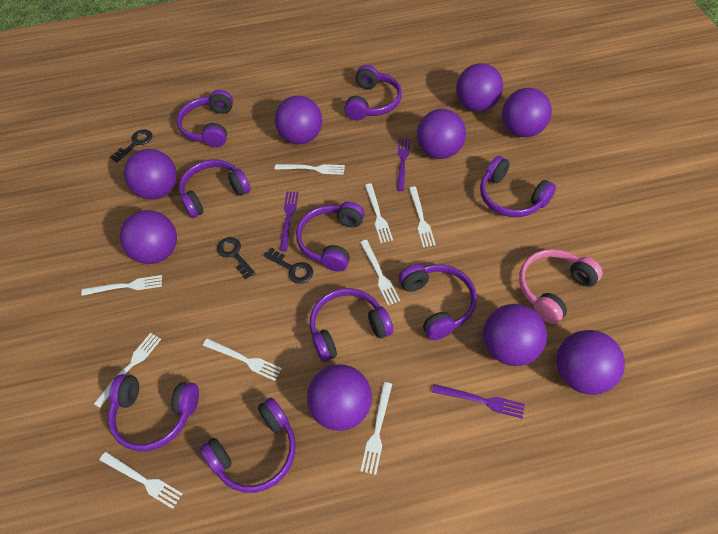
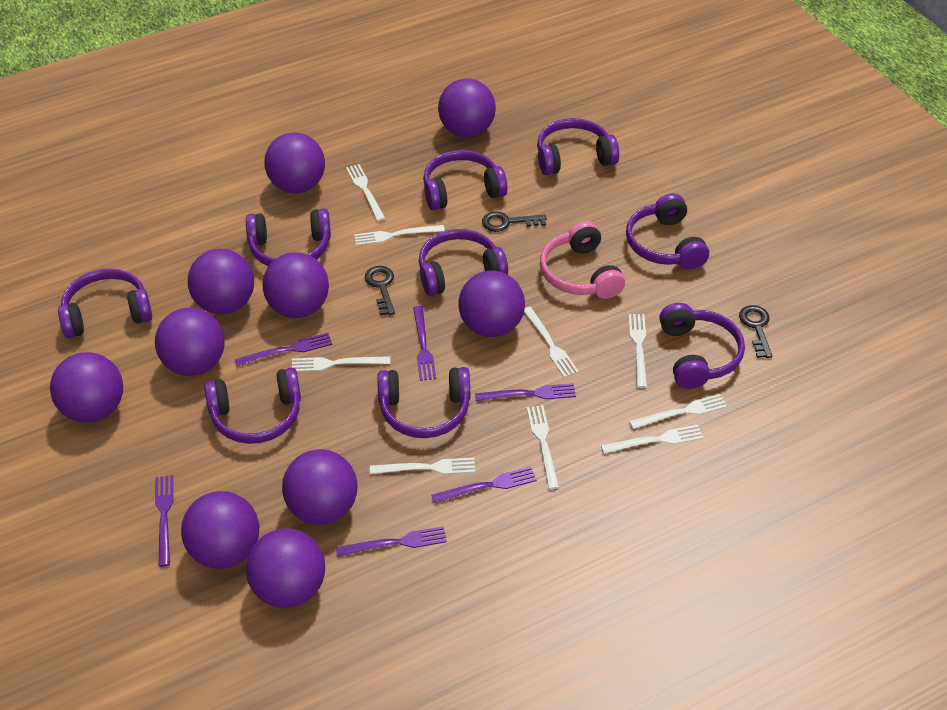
purple ball: [120,210,177,264] [124,149,177,199] [275,96,322,144] [307,364,372,431] [417,109,466,159] [456,63,503,112] [483,304,547,366] [502,88,552,137] [556,330,625,395] = 9 -> [50,352,123,423] [155,308,224,376] [181,491,259,569] [188,249,254,314] [246,528,325,608] [263,252,329,318] [264,133,325,193] [282,449,357,525] [438,78,496,137] [458,271,525,337] = 10
purple fork: [279,192,298,251] [397,138,410,191] [432,384,525,419] = 3 -> [155,475,174,567] [234,333,333,366] [336,526,447,557] [413,306,436,381] [431,467,537,503] [475,383,576,401] = 6

